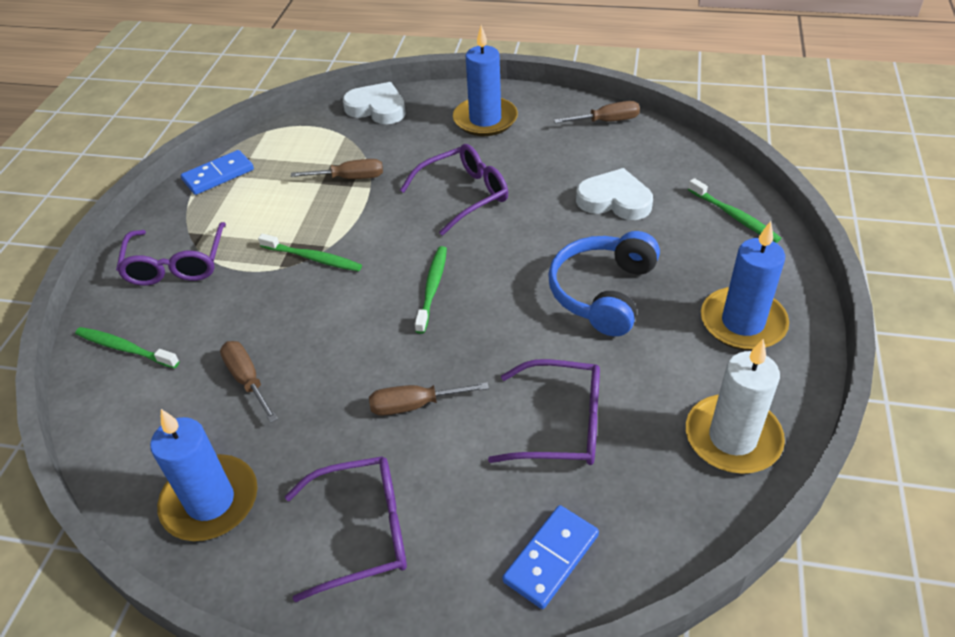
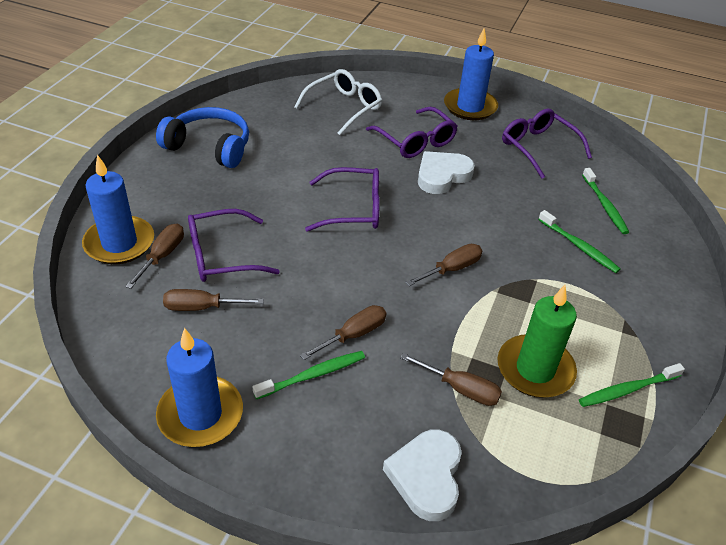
blue domino: [181,150,254,195] [502,505,599,609] = 2 -> none = 0
brown screwdriver: [220,341,278,423] [291,159,383,179] [369,382,489,416] [554,101,640,123] = 4 -> [125,224,184,289] [163,289,264,311] [300,305,386,360] [400,353,502,406] [405,244,482,286] = 5
green candle: none = 0 -> [497,285,577,398] = 1
white candle: [686,339,785,474] = 1 -> none = 0
white glasses: none = 0 -> [294,69,382,135] = 1

